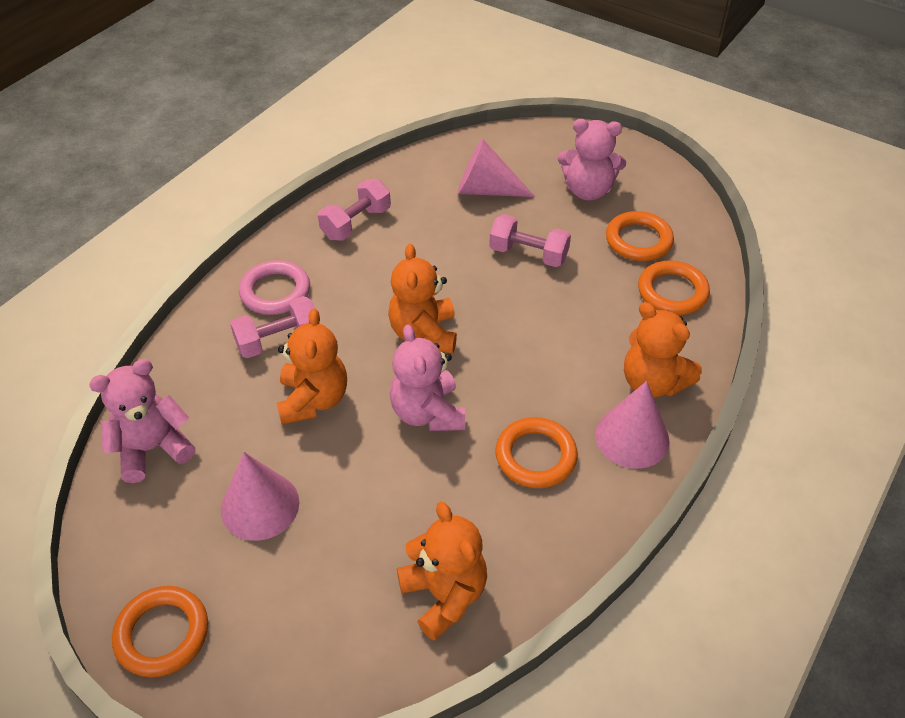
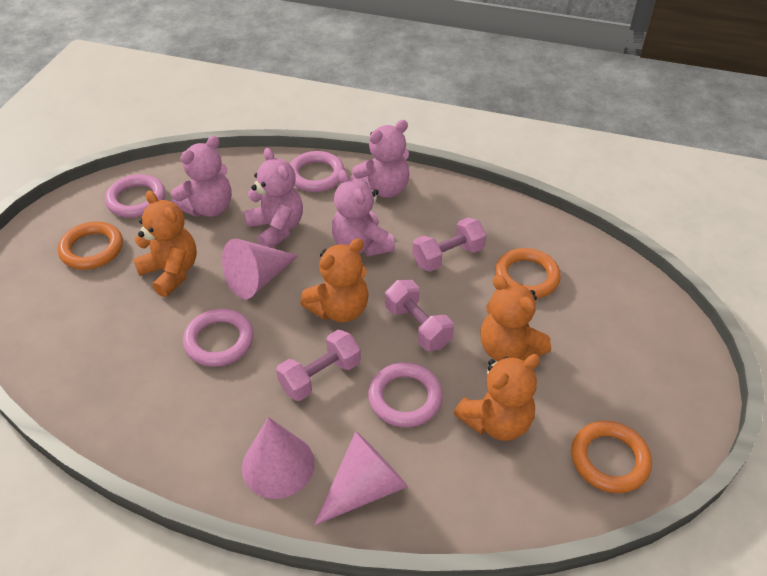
orange ring: [112,586,208,677] [495,417,578,488] [606,211,674,261] [638,260,710,315] = 4 -> [58,221,123,270] [495,248,561,299] [571,421,652,493] = 3
pink ring: [239,260,310,315] = 1 -> [105,174,166,218] [183,308,253,367] [290,151,345,192] [368,362,443,428] = 4
pink teddy bear: [89,359,196,483] [390,324,465,431] [558,119,626,201] = 3 -> [171,136,232,217] [244,148,303,248] [332,170,395,257] [351,120,410,198] = 4

